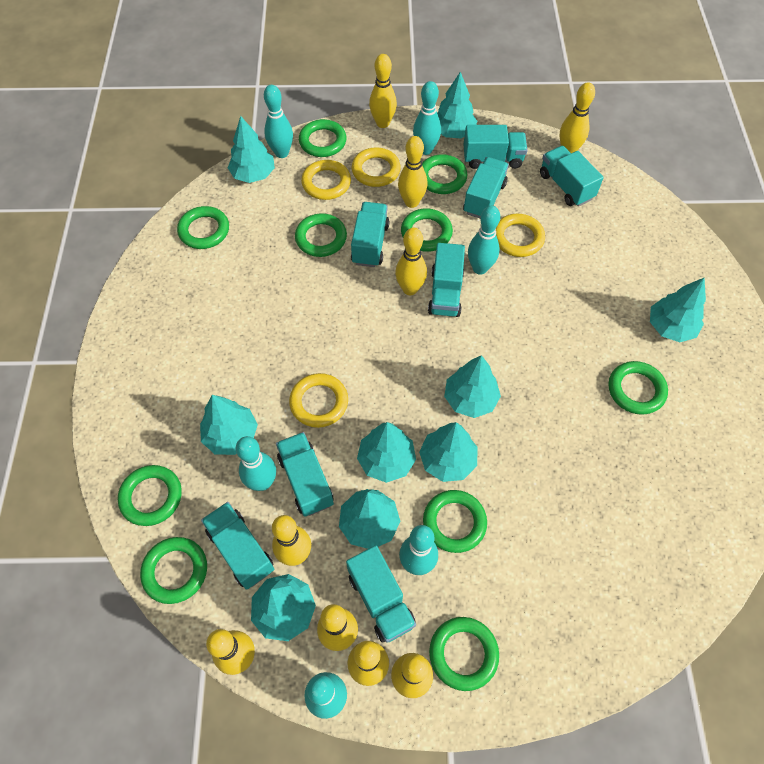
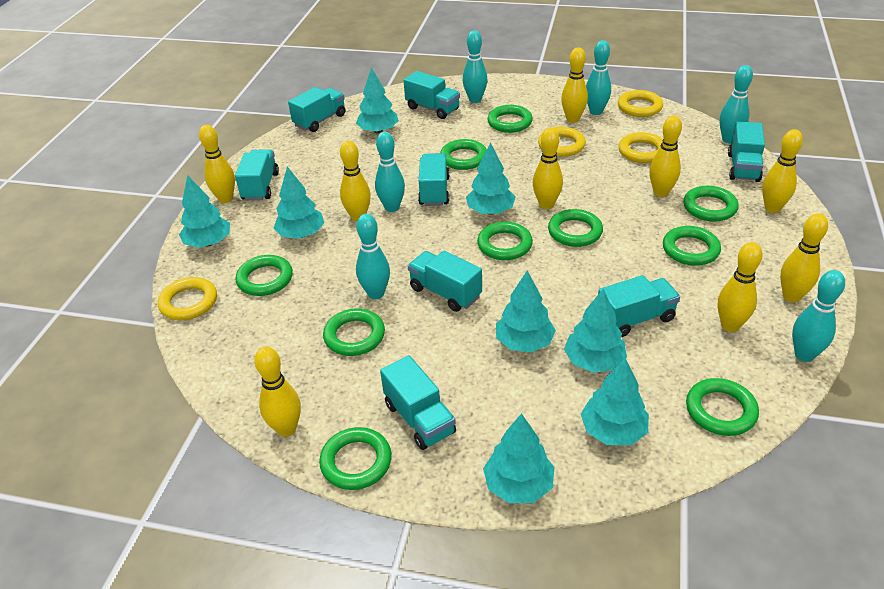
turquoise tree: [200,395,258,455] [228,116,275,183] [251,574,316,641] [339,489,400,549] [357,422,416,483] [419,422,478,482] [437,72,477,138] [444,355,501,418] [650,278,706,342] = 9 -> [179,175,230,248] [274,167,324,239] [356,68,399,134] [466,143,516,214] [483,413,555,503] [496,271,556,353] [564,289,627,373] [581,358,649,445] = 8

